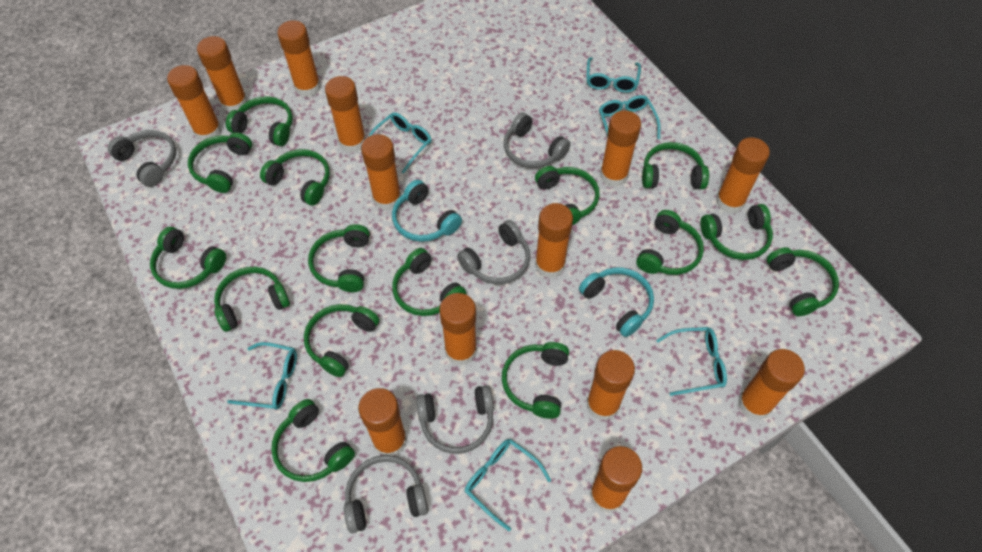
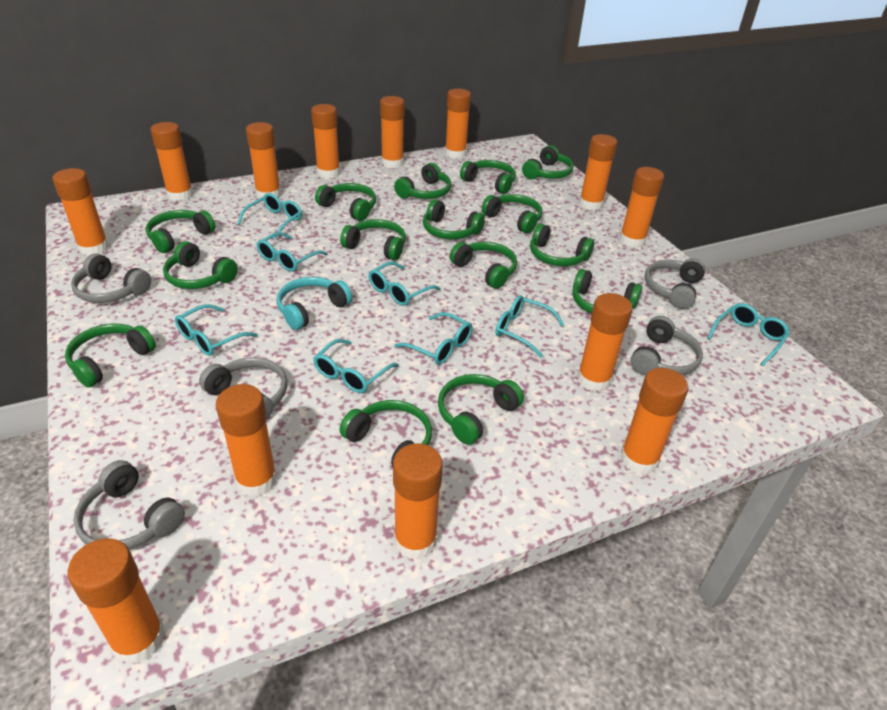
turquoise glasses: [227,342,297,410] [368,112,432,174] [465,439,551,531] [586,57,641,93] [599,95,660,139] [656,327,727,396] = 6 -> [175,304,258,356] [237,193,302,240] [257,232,328,272] [313,339,399,393] [369,262,441,306] [394,312,472,365] [495,295,565,357] [708,303,790,366] = 8
turquoise headphones: [392,180,462,242] [579,268,654,337] = 2 -> [277,277,352,330] = 1

